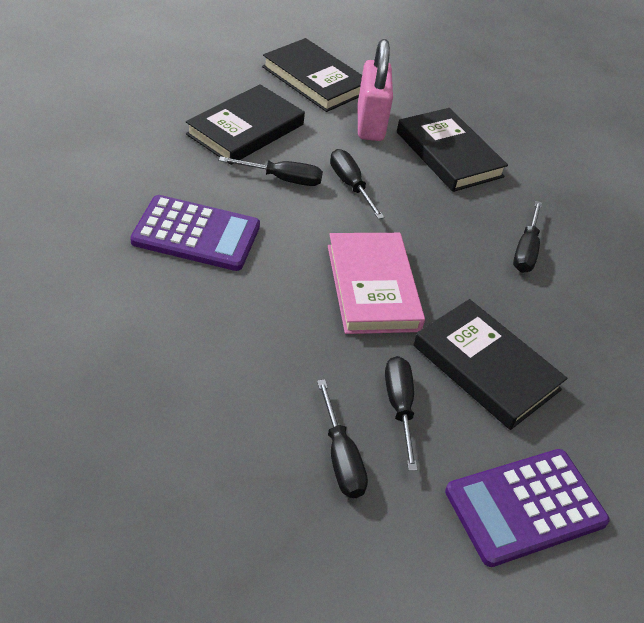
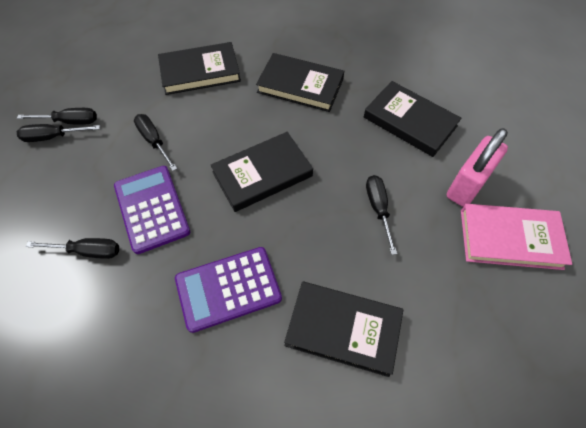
black book: [186,84,305,165] [262,38,362,112] [397,108,508,192] [413,299,567,430] = 4 -> [158,42,241,95] [210,132,313,212] [256,53,344,112] [284,282,403,377] [364,81,462,157] = 5

